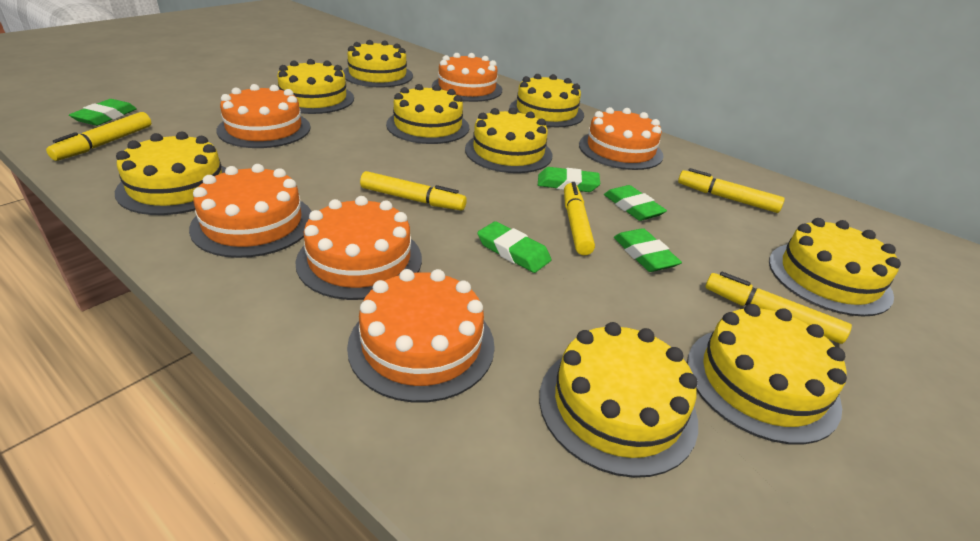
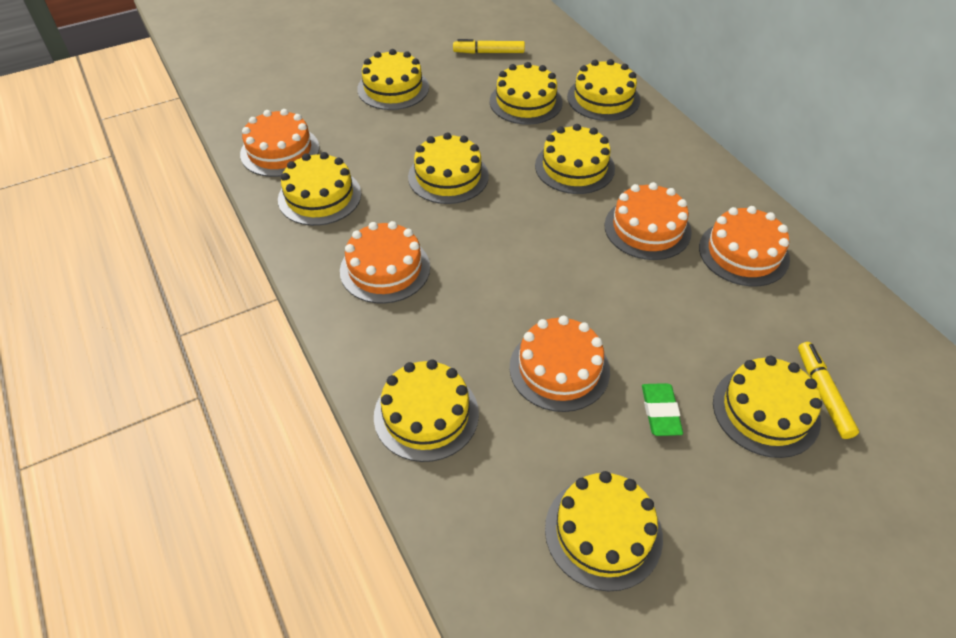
green eraser: [69,99,137,126] [477,221,551,273] [538,167,600,192] [604,185,667,221] [614,228,682,272] = 5 -> [642,383,683,436] = 1
orange cake: [189,164,312,258] [216,84,311,148] [296,196,422,300] [347,269,495,403] [432,53,502,102] [579,107,664,170] = 6 -> [240,109,319,177] [340,221,430,304] [509,316,610,412] [605,182,692,260] [699,206,790,286] = 5
yellow marker: [46,112,151,161] [360,171,467,211] [564,182,595,255] [678,168,785,213] [705,272,852,344] = 5 -> [453,39,525,54] [798,342,859,439] = 2

